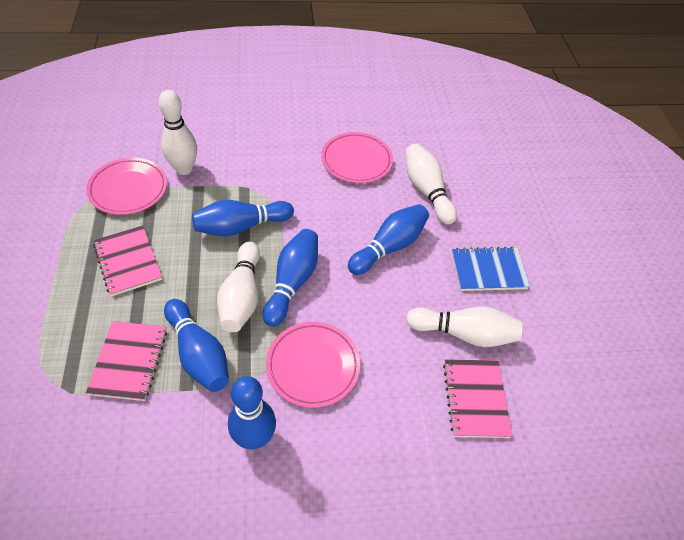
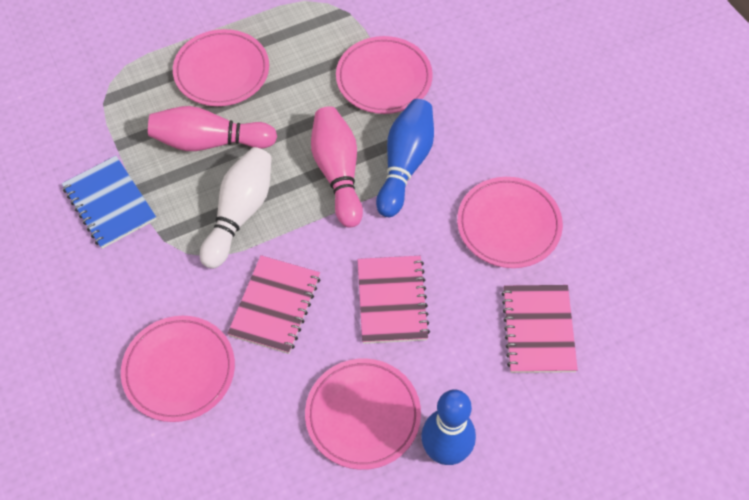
blue bowling pin: [164,299,229,392] [192,200,294,236] [228,376,276,449] [263,229,318,327] [348,204,429,275] = 5 -> [376,99,434,217] [421,389,476,465] = 2
pink bowling pin: none = 0 -> [148,106,277,151] [311,106,363,228] = 2
pink plate: [86,158,167,215] [266,322,360,408] [321,132,393,183] = 3 -> [121,316,235,422] [173,29,269,106] [305,358,421,470] [336,36,433,114] [457,177,563,268] = 5
white bowling pin: [158,90,197,175] [217,241,260,332] [405,144,457,225] [406,306,523,347] = 4 -> [200,147,272,269] = 1

